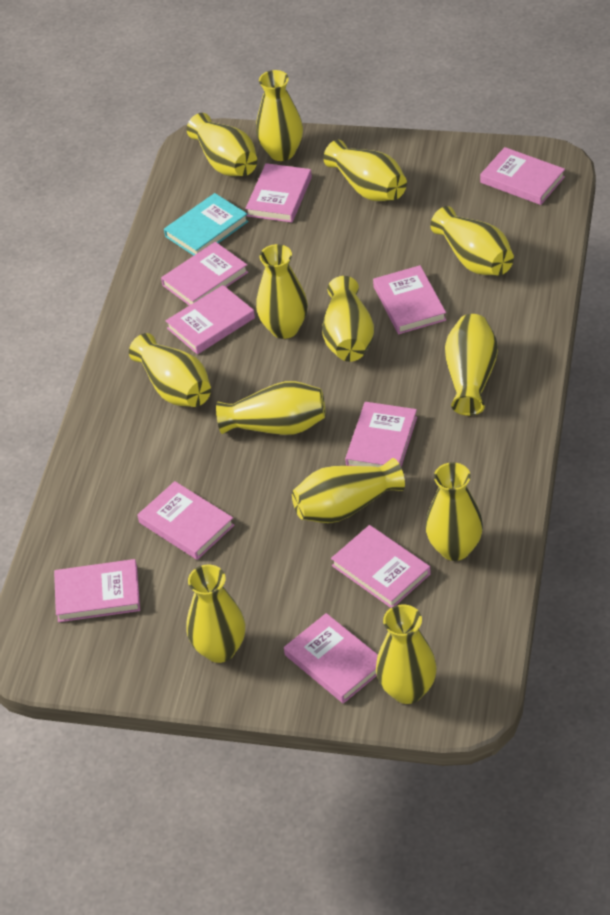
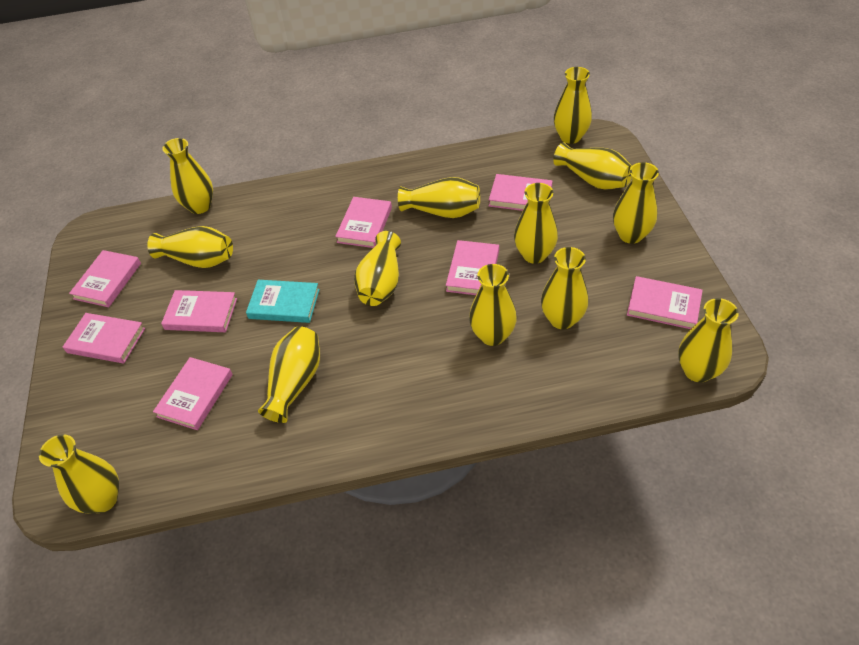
pink book: [54,559,140,622] [137,481,234,560] [161,242,248,306] [166,285,255,354] [245,163,312,223] [284,613,378,704] [331,525,431,608] [345,402,417,467] [373,265,446,334] [480,147,565,205] = 10 -> [63,313,145,363] [69,250,141,307] [153,357,233,430] [161,290,237,332] [335,197,392,248] [446,240,499,295] [489,174,552,211] [627,276,703,329] = 8

